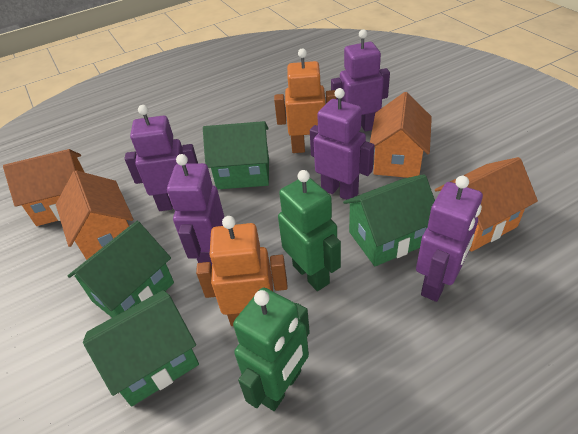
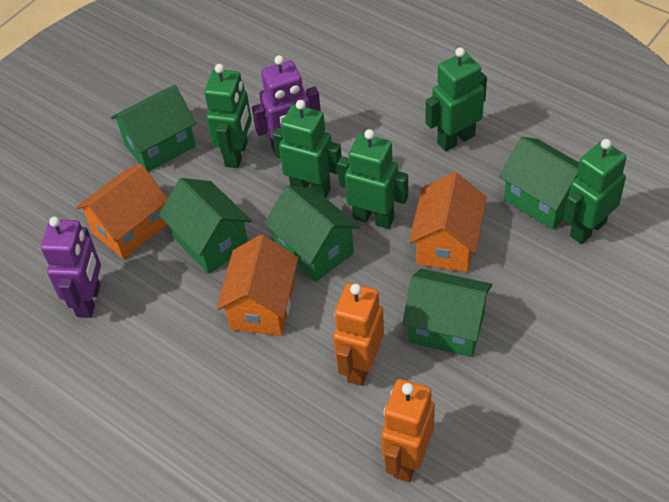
green house: [68,221,174,318] [83,290,199,407] [203,121,269,189] [343,174,435,266] = 4 -> [111,85,196,172] [159,178,252,274] [264,185,360,282] [402,269,492,357] [499,137,579,230] = 5
green robot: [233,288,310,411] [278,170,341,291] = 2 -> [204,64,252,168] [273,100,342,198] [337,129,408,229] [425,47,487,151] [564,139,626,244] = 5
orange house: [3,149,85,226] [56,170,133,260] [370,92,432,178] [435,157,538,252] = 4 -> [76,164,168,259] [216,235,298,336] [409,172,487,272] = 3
purple robot: [125,105,198,211] [167,154,224,266] [310,88,374,200] [331,29,390,132] [416,176,483,302] = 5 -> [41,217,101,318] [252,55,321,155] = 2

